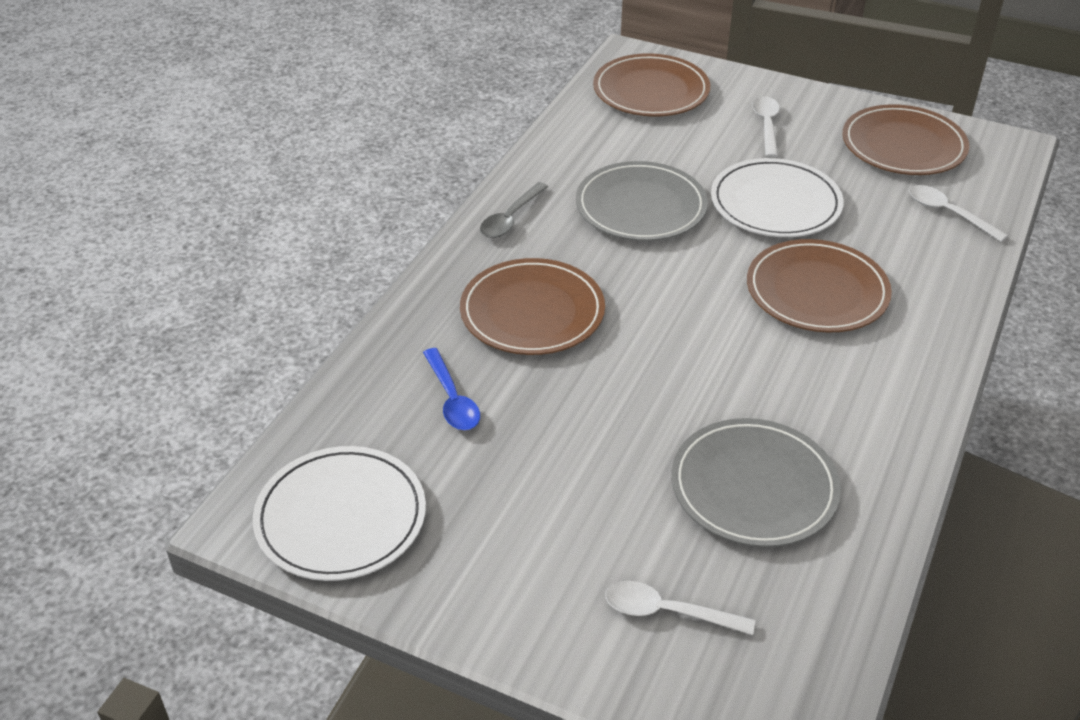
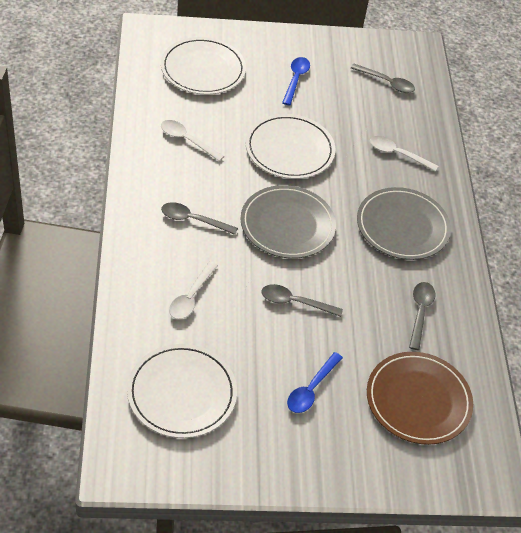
blue spoon: [423,348,480,430] = 1 -> [282,57,310,105] [287,352,343,413] = 2
brown plate: [460,258,605,355] [593,53,710,117] [747,239,892,333] [842,104,969,175] = 4 -> [367,352,473,445] = 1
grey spoon: [480,182,548,238] = 1 -> [161,202,238,235] [262,284,343,317] [351,64,415,93] [409,282,435,350] = 4
white plate: [253,446,426,581] [711,158,844,237] = 2 -> [127,344,237,438] [161,37,246,95] [246,114,335,179] = 3

